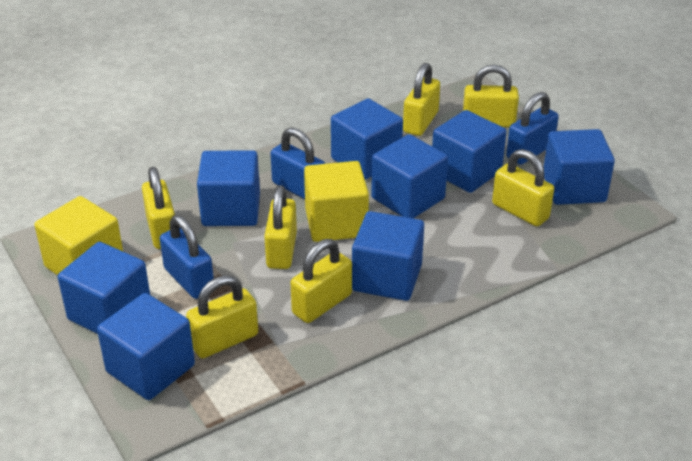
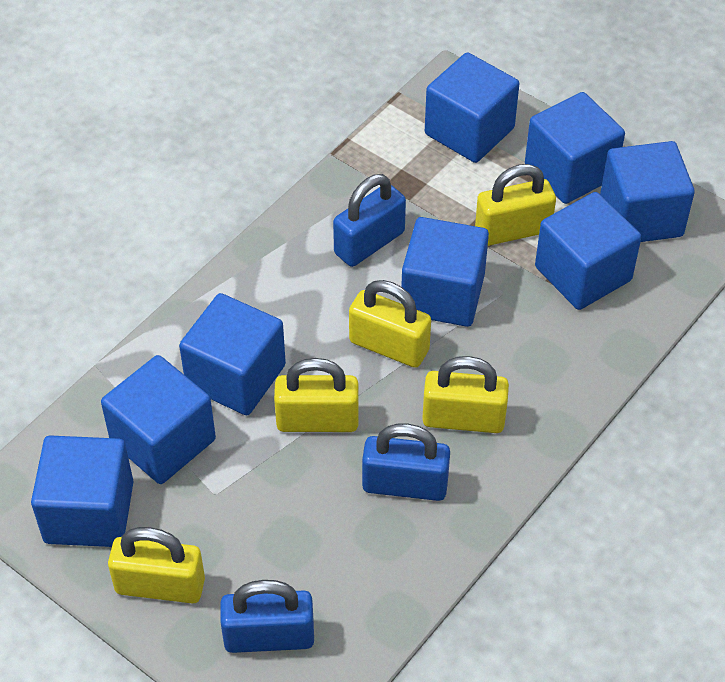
yellow cube: [34,196,123,275] [304,161,369,242] = 2 -> none = 0
yellow padlock: [142,167,175,249] [186,275,258,358] [264,185,297,269] [290,239,352,323] [403,63,440,136] [463,65,519,127] [492,149,554,226] = 7 -> [108,527,205,604] [274,358,359,432] [349,280,431,368] [422,356,509,433] [475,164,556,246] = 5

